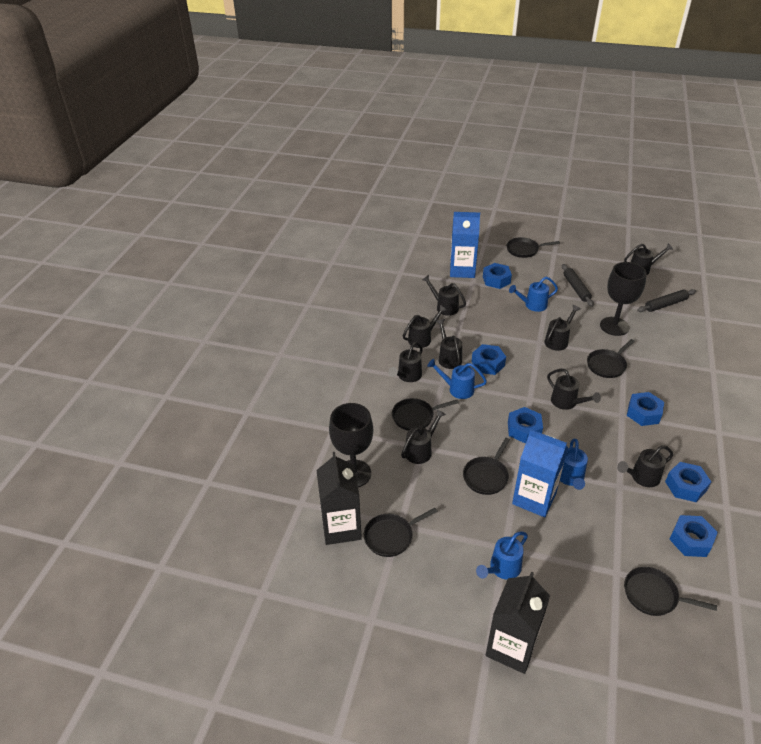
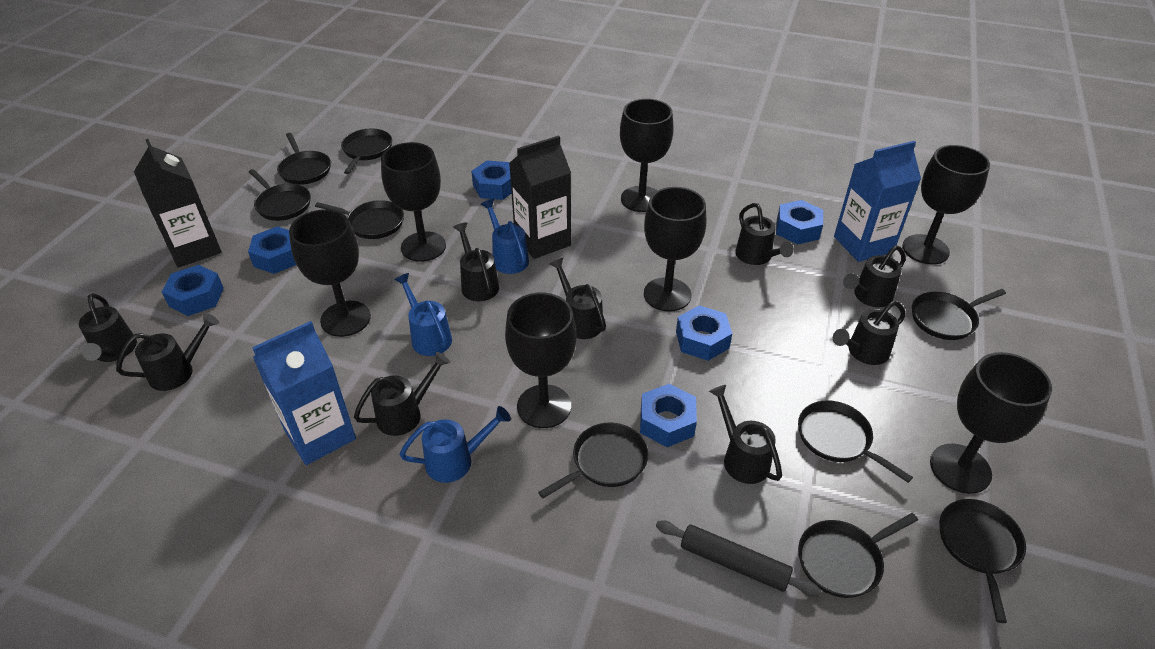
black goblet: [329,403,373,487] [600,262,647,336] = 2 -> [289,209,371,337] [381,142,446,262] [505,293,576,428] [620,99,673,212] [644,187,706,311] [902,145,990,265] [930,352,1052,494] = 7
black pan: [364,508,438,557] [392,398,459,431] [463,438,510,495] [506,237,560,258] [587,339,635,378] [624,567,717,616] = 6 -> [249,169,311,221] [277,133,331,185] [315,200,404,239] [341,128,392,174] [538,422,649,498] [798,400,913,483] [798,513,918,598] [912,289,1006,340] [939,499,1026,623] = 9
black rolling pin: [562,264,594,307] [637,289,696,312] = 2 -> [656,520,821,597] = 1
blue watering can: [427,359,487,399] [476,532,528,579] [509,277,558,312] [560,439,588,490] = 4 -> [394,273,452,356] [400,406,511,483] [481,199,529,274] = 3

